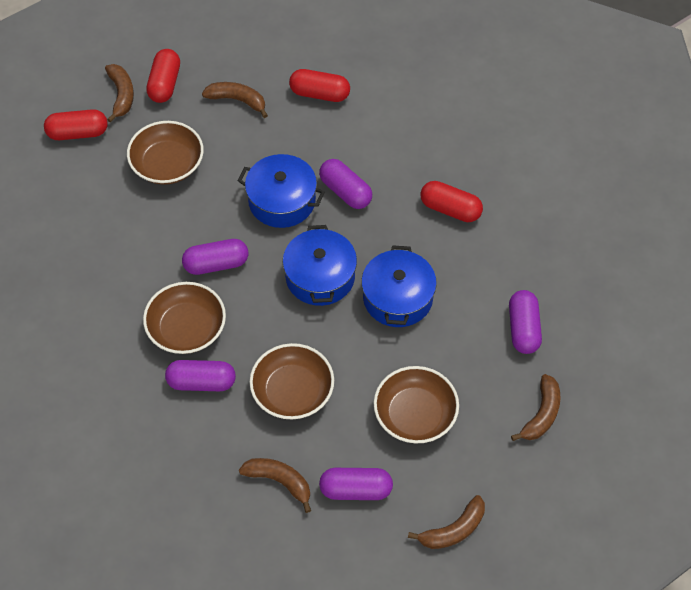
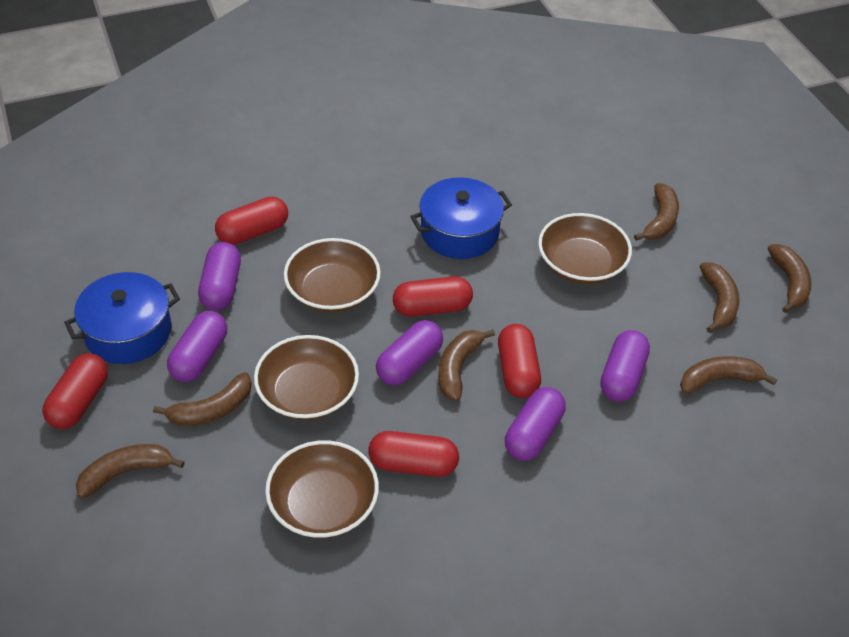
blue pot: [238,154,325,228] [283,225,357,306] [361,245,437,327] = 3 -> [64,272,180,364] [410,177,512,259] = 2
brown banana: [105,64,134,123] [202,82,268,118] [239,458,311,513] [408,495,485,549] [511,374,560,441] = 5 -> [76,444,184,498] [153,372,252,426] [438,329,495,401] [634,183,679,241] [680,356,777,394] [700,262,740,333] [768,244,812,313] = 7
red capsule: [44,109,108,140] [146,49,180,103] [289,69,350,102] [420,181,483,222] = 4 -> [42,353,108,429] [215,196,288,245] [368,431,459,477] [393,276,473,317] [498,324,541,398] = 5

